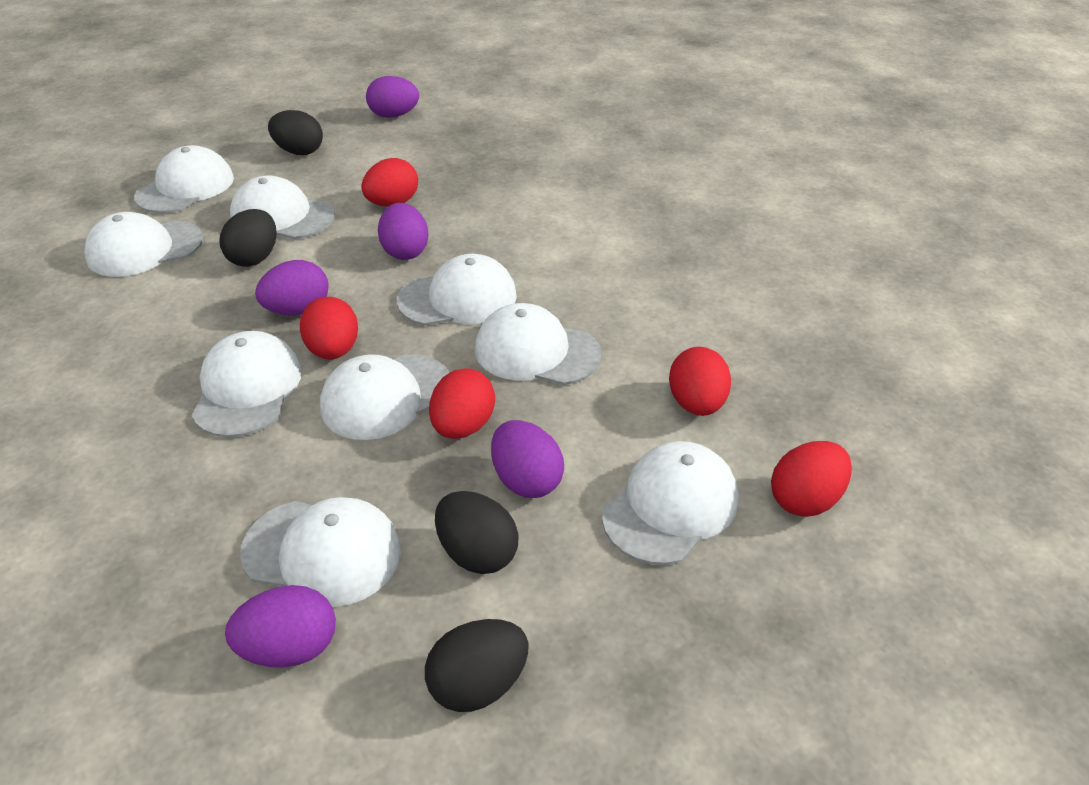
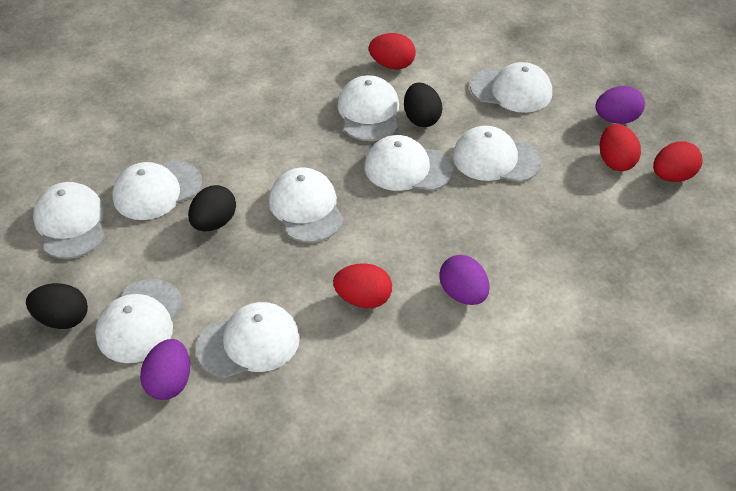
black egg: [220,209,276,267] [268,110,323,155] [425,619,529,712] [435,491,518,574] = 4 -> [26,283,88,329] [188,185,236,231] [404,83,442,127] = 3
purple egg: [225,585,336,667] [255,260,329,315] [366,76,419,118] [378,203,429,260] [491,420,564,498] = 5 -> [140,339,190,400] [439,255,490,305] [595,86,645,124] = 3
red egg: [300,297,358,360] [361,158,418,207] [429,368,495,439] [669,347,731,416] [771,441,852,517] = 5 -> [333,264,392,308] [369,33,416,70] [600,124,641,171] [653,141,703,182] = 4

